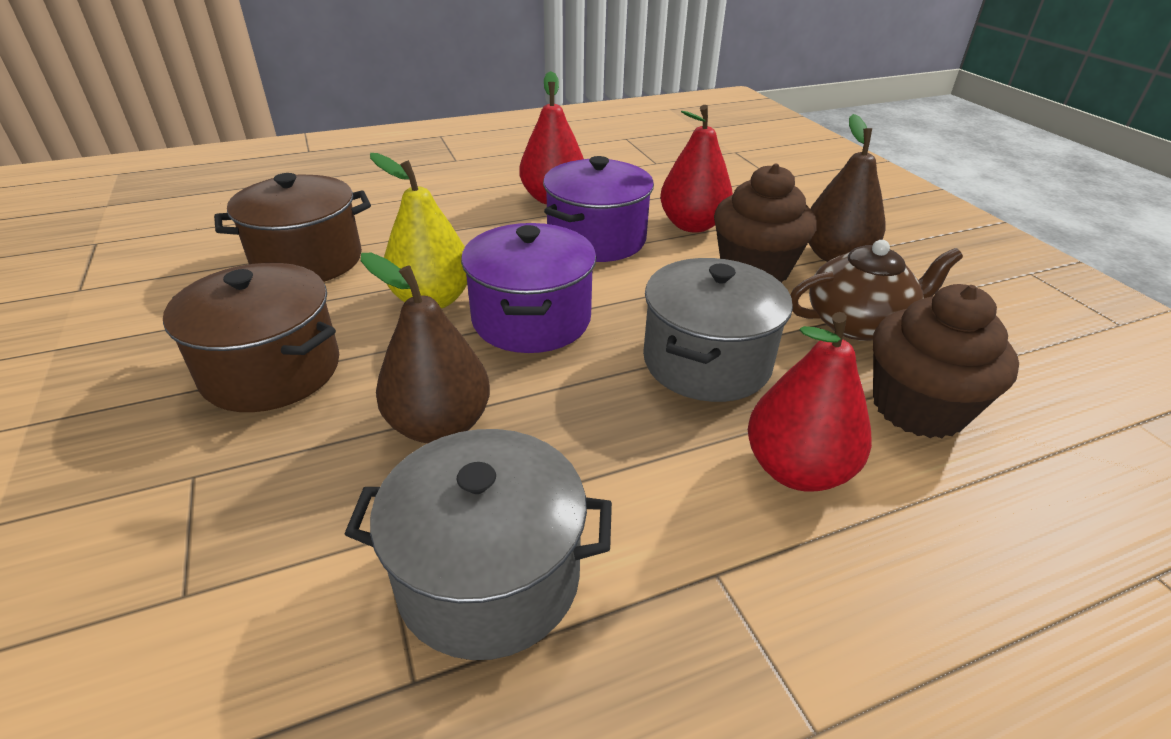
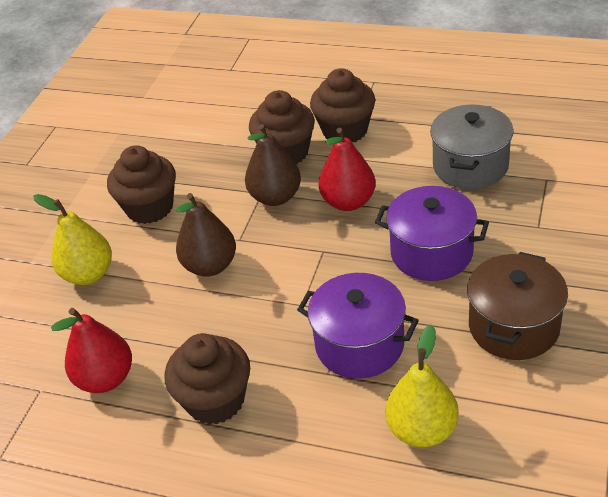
brown cupcake: [714,163,817,283] [873,284,1019,438] = 2 -> [107,145,176,224] [164,333,250,425] [249,90,315,164] [310,68,375,143] = 4
brown pot: [163,263,339,412] [214,173,371,282] = 2 -> [467,252,568,360] = 1
brown teapot: [790,240,963,341] = 1 -> none = 0
grey pot: [345,429,612,660] [643,258,793,402] = 2 -> [430,104,514,189] = 1
red pear: [520,71,584,204] [660,105,733,233] [748,312,872,491] = 3 -> [51,308,132,393] [319,128,376,211] = 2
yellow pear: [370,153,467,309] = 1 -> [34,194,112,285] [385,325,459,447] = 2

